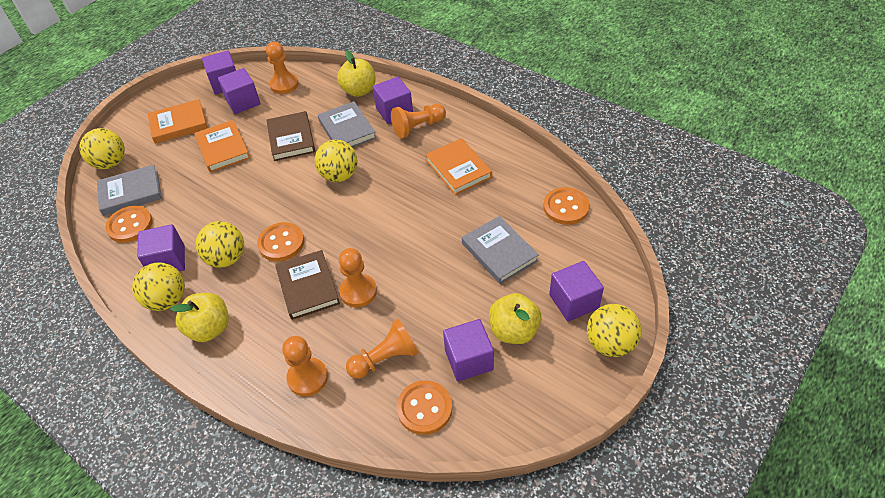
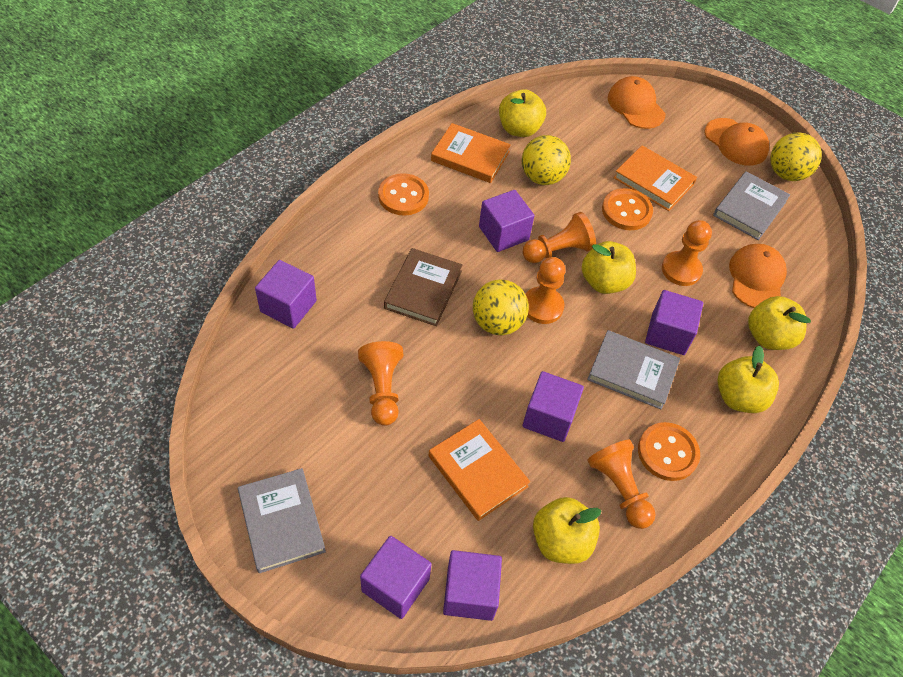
brown book: [266,111,315,161] [275,250,340,320] = 2 -> [384,248,463,326] = 1
orange button: [105,206,153,243] [257,222,304,262] [397,380,452,435] [543,187,590,225] = 4 -> [378,173,429,216] [602,188,653,230] [638,422,700,481] = 3
orange cap: none = 0 -> [608,76,666,129] [704,118,769,166] [729,244,787,308] = 3
yellow apple: [170,293,229,342] [337,51,376,97] [489,293,541,344] = 3 -> [499,89,546,137] [533,497,602,564] [582,241,636,294] [717,346,779,413] [748,296,811,350] = 5
yellow ball: [79,128,125,169] [132,262,185,311] [195,221,244,268] [315,140,358,182] [587,304,641,357] = 5 -> [473,279,529,335] [522,135,571,185] [770,132,822,181] = 3

